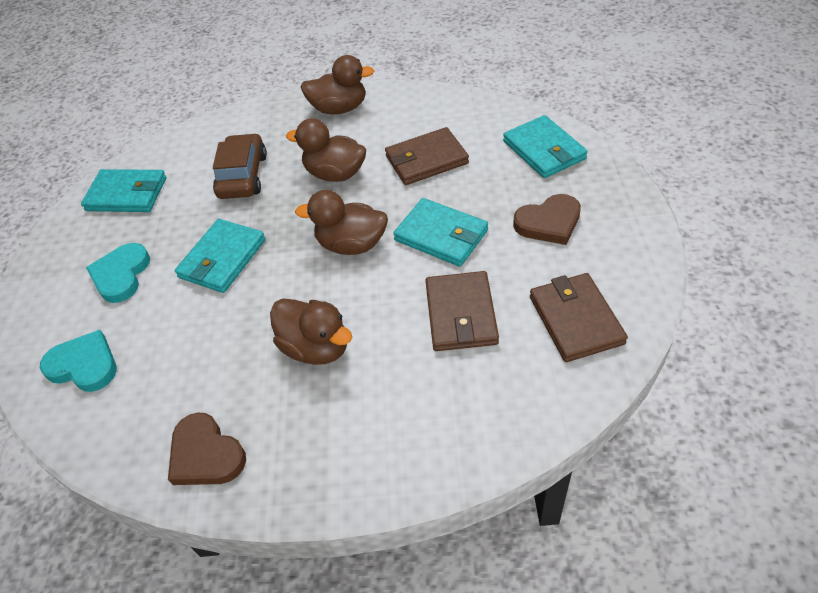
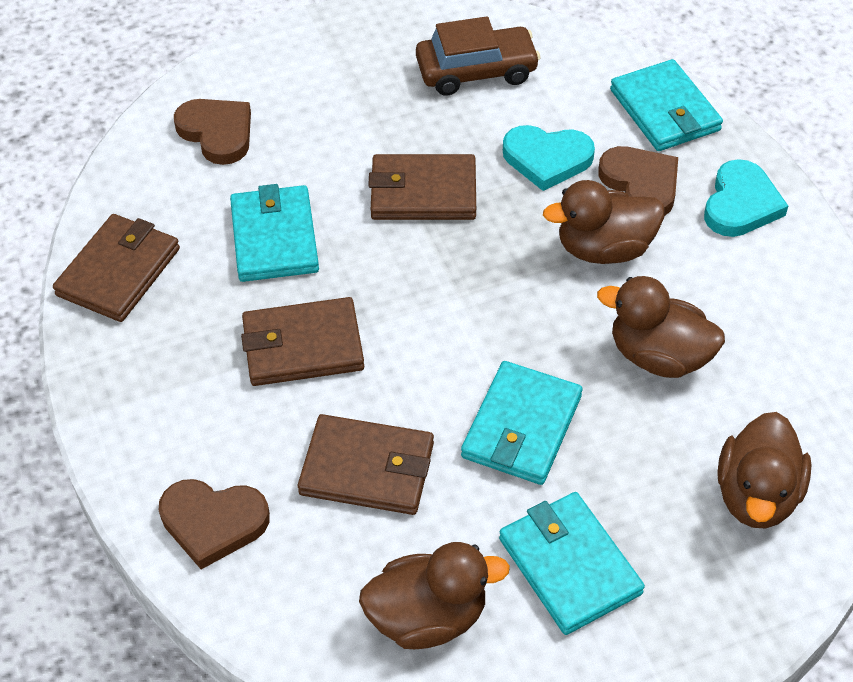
brown heart: [168,412,246,485] [513,194,581,245] = 2 -> [159,479,270,569] [174,99,251,165] [598,146,678,216] = 3
brown wallet: [385,127,469,185] [425,271,499,351] [530,273,628,362] = 3 -> [53,214,180,322] [241,297,364,386] [298,414,434,515] [368,154,476,220] = 4

